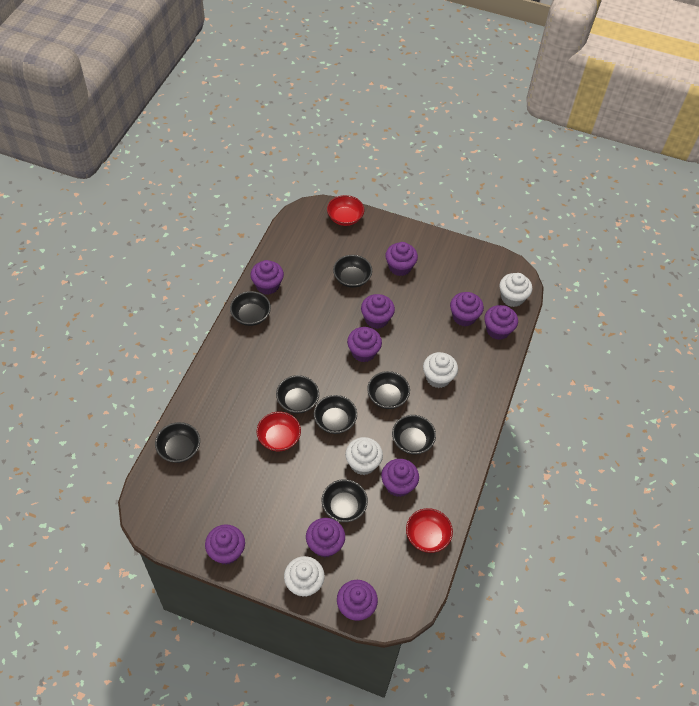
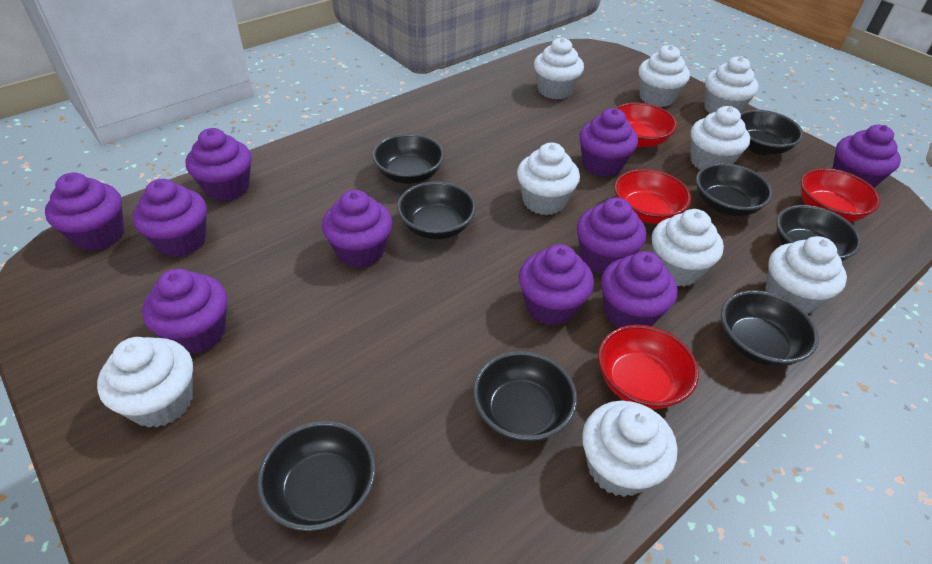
red bowl: [257,412,301,451] [327,195,364,226] [406,508,453,553] = 3 -> [598,325,699,409] [614,169,691,224] [616,102,677,148] [801,168,881,222] = 4
white cupcake: [284,556,325,597] [345,437,383,475] [423,352,458,388] [499,273,532,307] = 4 -> [97,337,193,428] [517,143,580,215] [534,37,584,99] [582,401,677,497] [639,45,690,107] [652,209,724,287] [691,106,750,170] [704,56,759,114] [766,236,847,314] = 9

